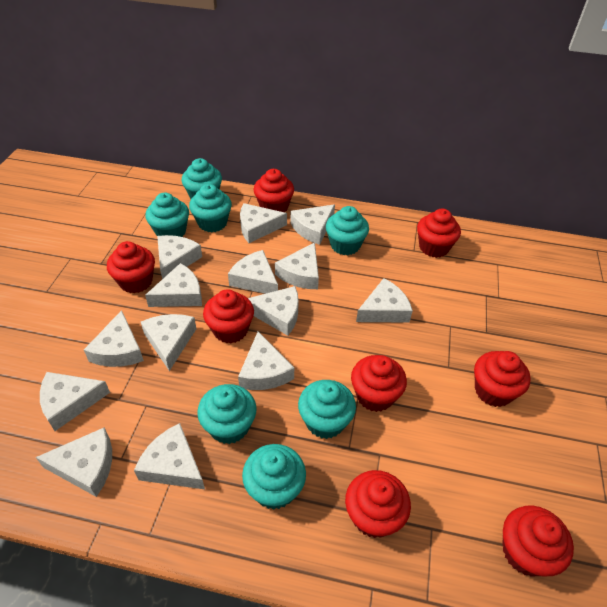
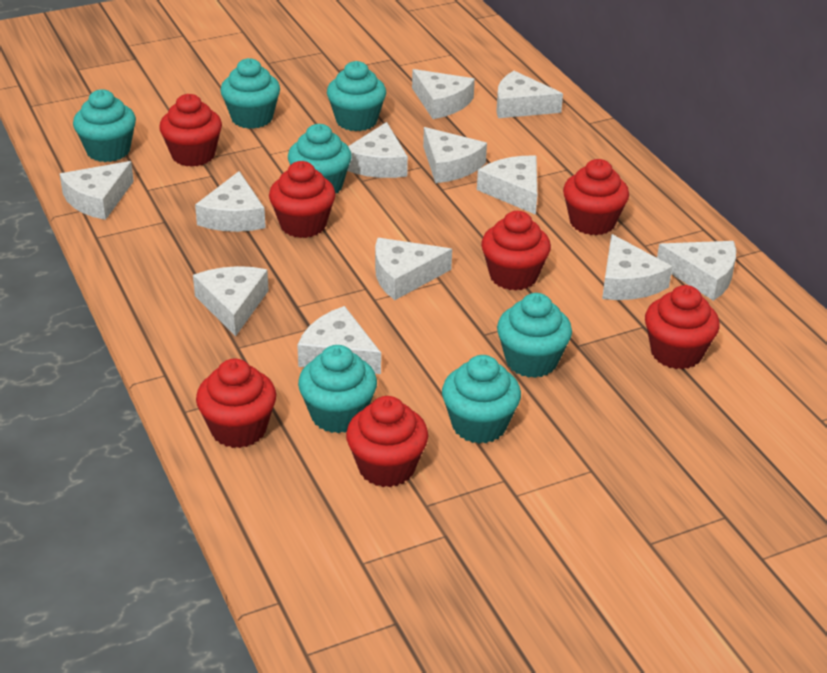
red cupcake: [107,241,155,293] [203,289,254,343] [253,169,294,212] [345,470,411,538] [351,355,407,412] [417,208,461,258] [474,351,531,407] [502,505,574,577] = 8 -> [159,94,222,167] [196,359,276,448] [269,161,335,238] [346,396,428,487] [481,211,551,291] [563,159,629,235] [645,285,720,370] = 7
white cheese: [36,428,112,497] [40,372,110,431] [84,310,144,367] [134,423,205,489] [141,314,196,371] [145,263,202,307] [157,235,202,279] [228,250,278,294] [238,332,294,390] [240,203,287,243] [248,286,299,336] [275,242,319,289] [290,204,335,245] [356,278,413,323] = 14 -> [60,161,134,220] [193,266,269,337] [195,171,266,232] [297,306,381,374] [347,122,408,178] [375,238,452,300] [412,69,475,119] [423,127,487,183] [477,156,537,215] [496,71,563,118] [602,234,672,300] [657,241,736,301] = 12

